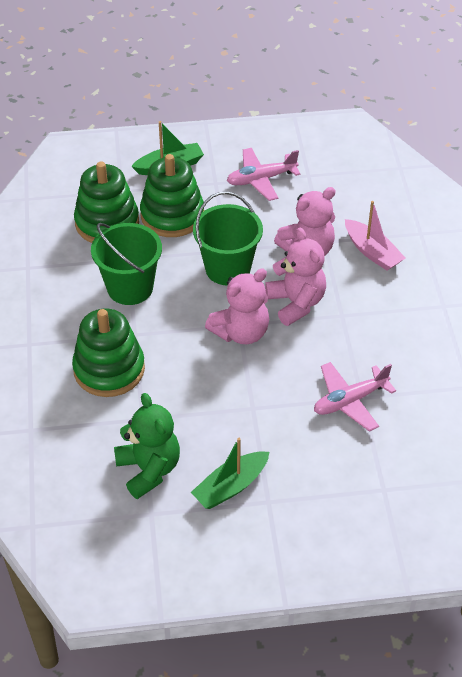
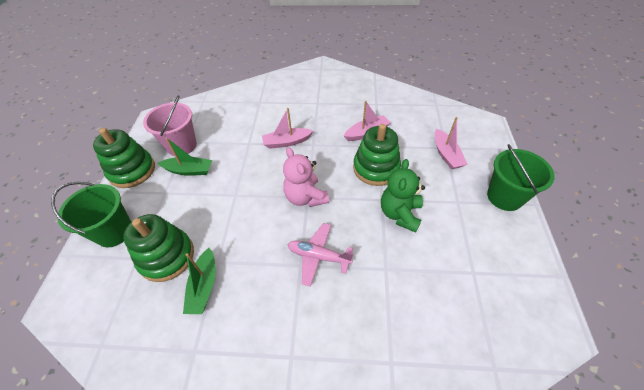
pink boat: [345,201,405,271] = 1 -> [262,108,313,149] [344,101,391,141] [435,117,468,169] = 3
pink bucket: none = 0 -> [143,95,197,156] = 1
pink plane: [227,148,301,201] [314,362,396,432] = 2 -> [287,223,354,287] = 1
pink teddy bear: [205,269,269,344] [265,228,326,326] [274,187,336,256] = 3 -> [283,147,329,207] = 1

